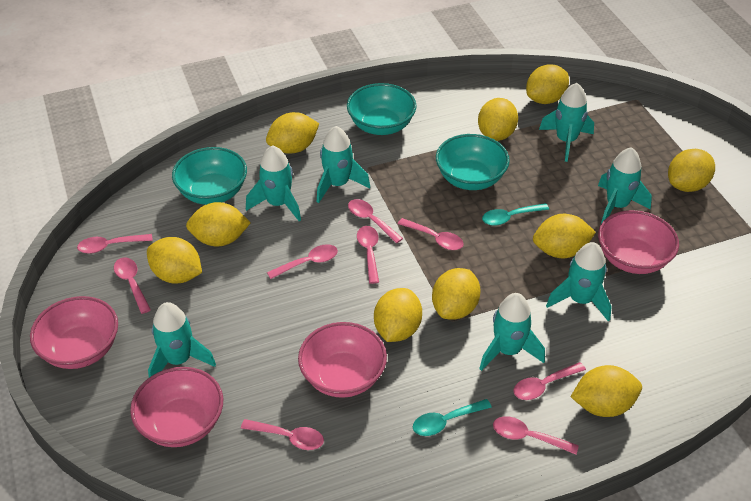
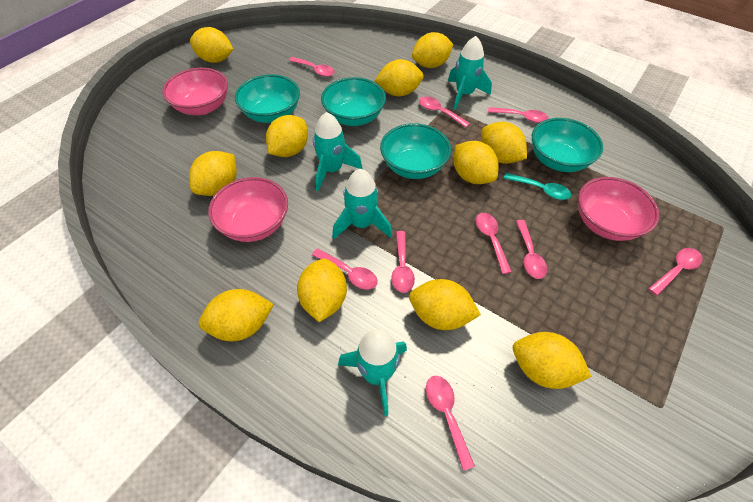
pink bowl: [30,296,118,369] [130,367,223,447] [298,322,387,398] [598,210,679,274] = 4 -> [162,68,228,115] [208,177,288,242] [578,177,659,241] = 3
turquoise bowl: [172,147,247,205] [347,83,417,135] [436,134,510,190] = 3 -> [235,74,300,123] [321,77,386,126] [380,123,451,179] [532,118,603,172] = 4
turquoise rocket: [148,302,216,377] [246,145,301,221] [317,126,370,203] [479,293,545,371] [539,83,594,162] [546,242,612,322] [598,147,652,224] = 7 -> [313,112,362,191] [332,169,392,239] [338,329,407,416] [448,36,492,110] = 4
turquoise spoon: [413,399,492,436] [482,203,549,226] = 2 -> [503,173,571,200] = 1
yellow lemon: [147,237,202,284] [186,202,251,247] [266,112,319,154] [374,288,422,342] [432,268,481,320] [478,98,518,141] [526,64,569,104] [533,214,596,258] [571,365,642,417] [668,149,715,192] = 10 -> [189,151,237,196] [190,27,233,63] [199,289,274,341] [266,115,308,157] [297,259,347,322] [374,59,424,96] [409,279,481,330] [412,32,453,68] [453,141,499,184] [481,122,527,164] [513,332,592,389] = 11

